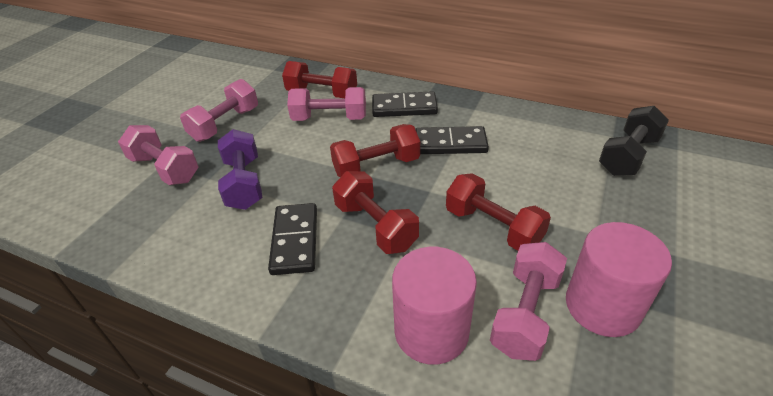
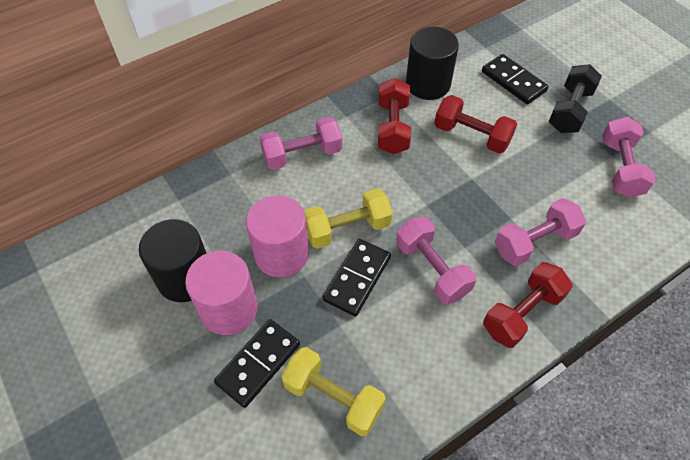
black cylinder: none = 0 -> [139,219,207,302] [406,27,459,100] = 2
purple dumbbell: [218,129,262,210] = 1 -> none = 0
red dumbbell: [282,61,357,98] [330,124,420,177] [332,171,419,254] [446,173,551,251] = 4 -> [378,78,411,154] [434,95,517,153] [483,262,573,348] = 3
yellow dumbbell: none = 0 -> [281,347,386,436] [304,189,393,249] = 2

